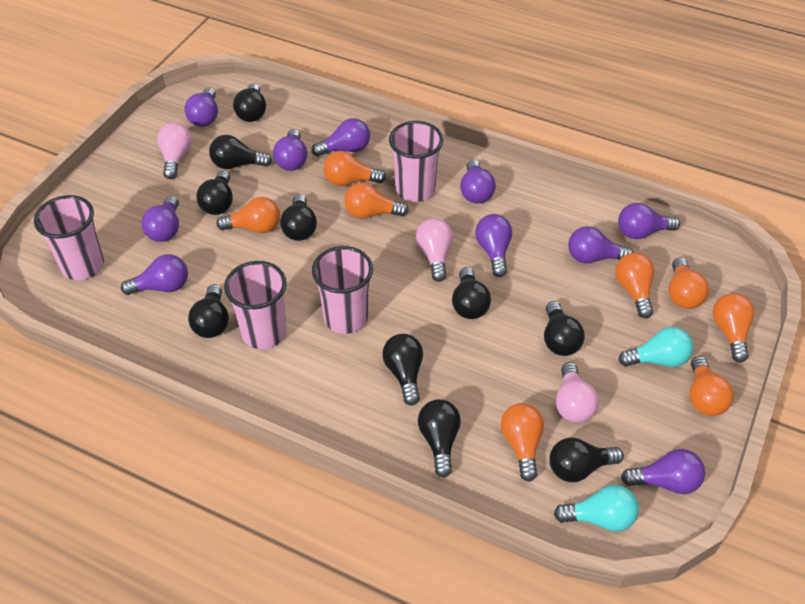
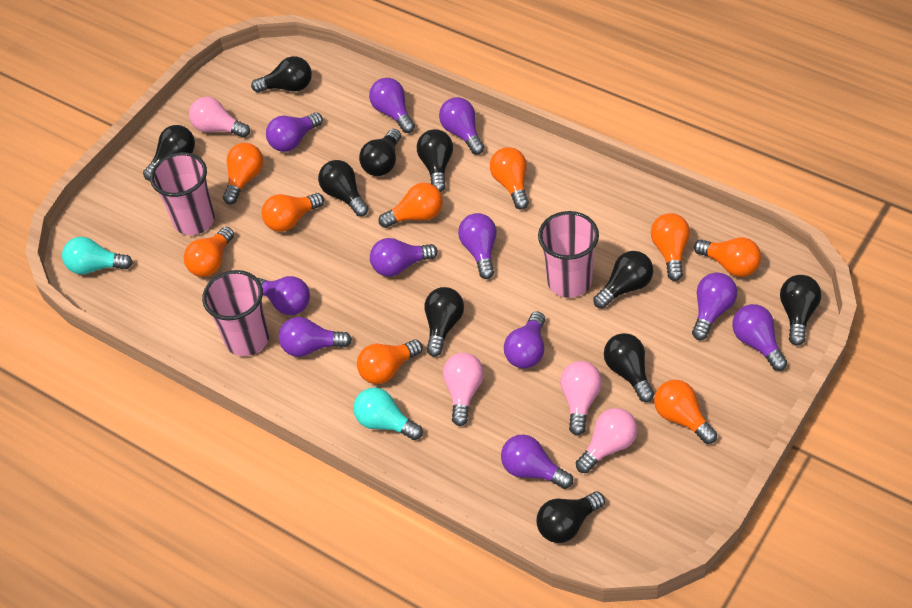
orange light bulb: [216,197,280,233] [324,151,386,186] [344,183,409,219] [501,403,544,482] [615,253,654,318] [669,257,709,309] [689,356,734,416] [713,293,754,362] = 8 -> [184,227,234,277] [223,143,263,204] [261,193,324,232] [357,339,423,384] [379,183,443,228] [490,147,529,210] [651,213,690,281] [654,380,717,444] [694,238,761,277] = 9
pink cup: [34,195,104,280] [224,261,287,349] [312,246,373,334] [389,121,443,202] = 4 -> [150,152,215,235] [202,270,269,356] [538,211,599,298] = 3
pink light bulb: [157,123,192,179] [416,218,453,282] [556,362,599,423] = 3 -> [189,97,250,138] [443,353,484,426] [560,361,602,435] [576,408,638,473] = 4
purple light bulb: [121,254,188,295] [142,195,179,242] [184,88,218,127] [273,129,307,171] [312,118,370,156] [460,160,496,204] [475,214,512,277] [568,226,634,264] [618,203,680,239] [621,449,705,494] = 10 -> [258,276,310,315] [266,112,323,152] [279,317,352,357] [369,78,415,133] [370,238,438,277] [439,97,484,155] [458,213,497,279] [501,434,573,489] [504,312,545,368] [692,272,737,340] [732,304,787,371] = 11

